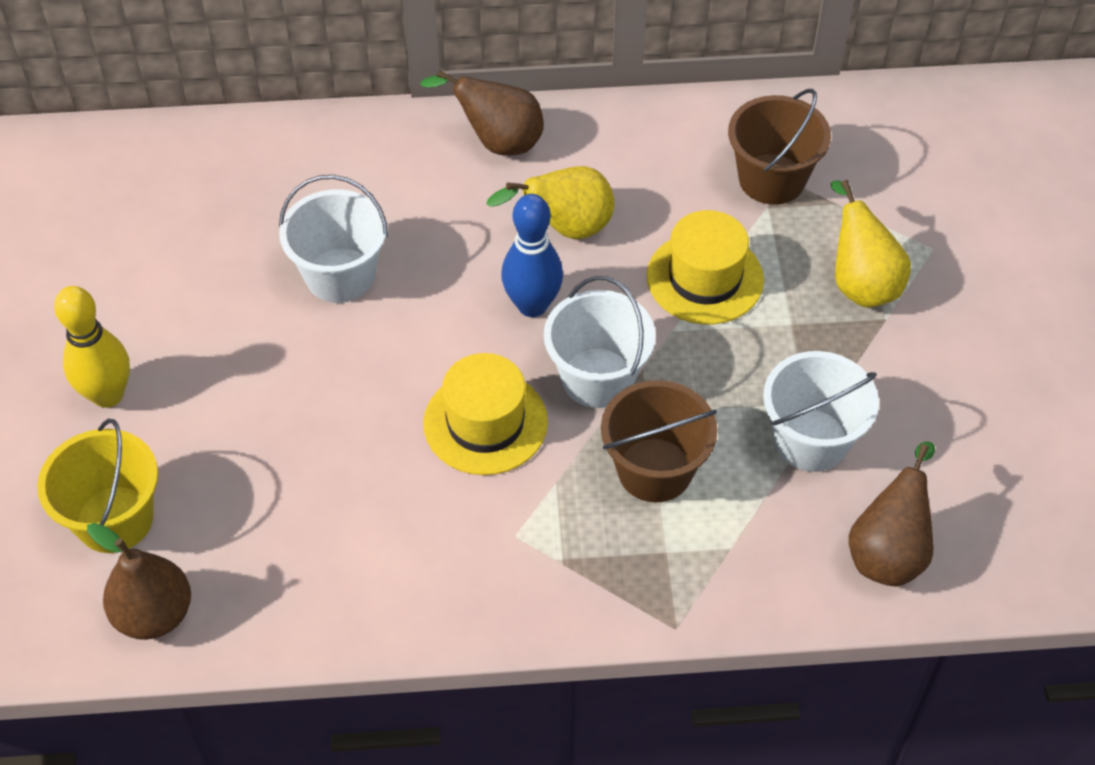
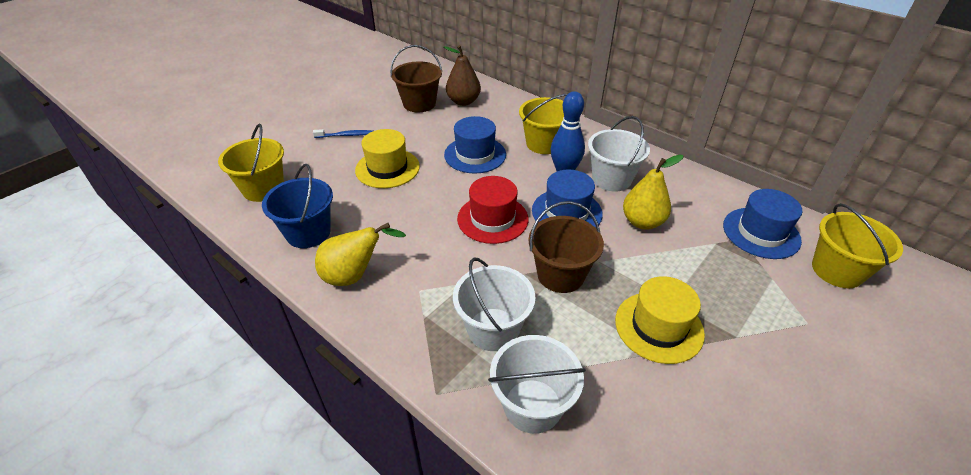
blue bucket: none = 0 -> [262,164,333,248] = 1
blue hat: none = 0 -> [444,116,506,174] [532,170,603,228] [723,189,802,259] = 3
blue toothbrush: none = 0 -> [313,129,373,138] = 1
brown pear: [87,523,191,640] [420,70,544,156] [849,442,935,587] = 3 -> [444,45,481,106] = 1
red hat: none = 0 -> [457,176,529,244] = 1
yellow bowling pin: [54,286,130,408] = 1 -> none = 0
yellow bucket: [37,418,158,553] = 1 -> [218,124,284,202] [519,94,567,154] [812,203,903,288] = 3

